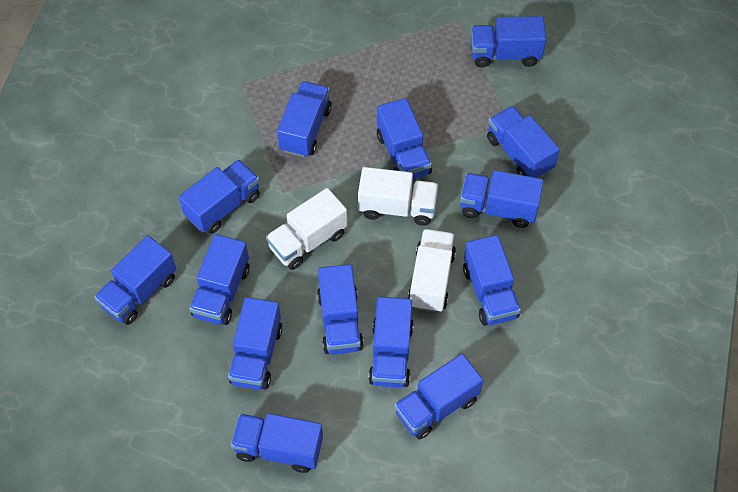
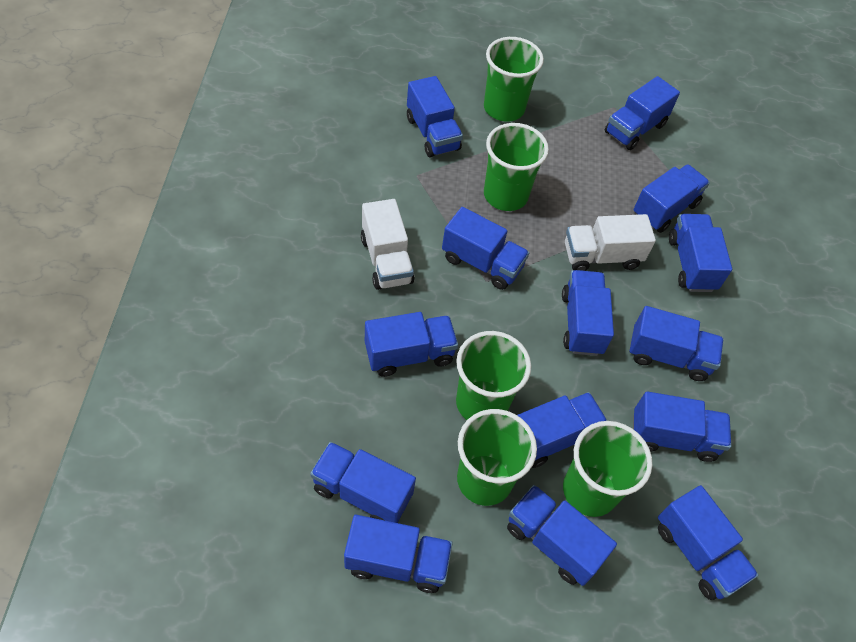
green cup: none = 0 -> [456,331,531,420] [457,409,537,506] [484,37,544,121] [484,123,549,211] [563,421,652,517] = 5
white truck: [266,188,347,270] [358,167,438,226] [408,229,456,313] = 3 -> [361,199,414,290] [565,214,656,271] = 2

